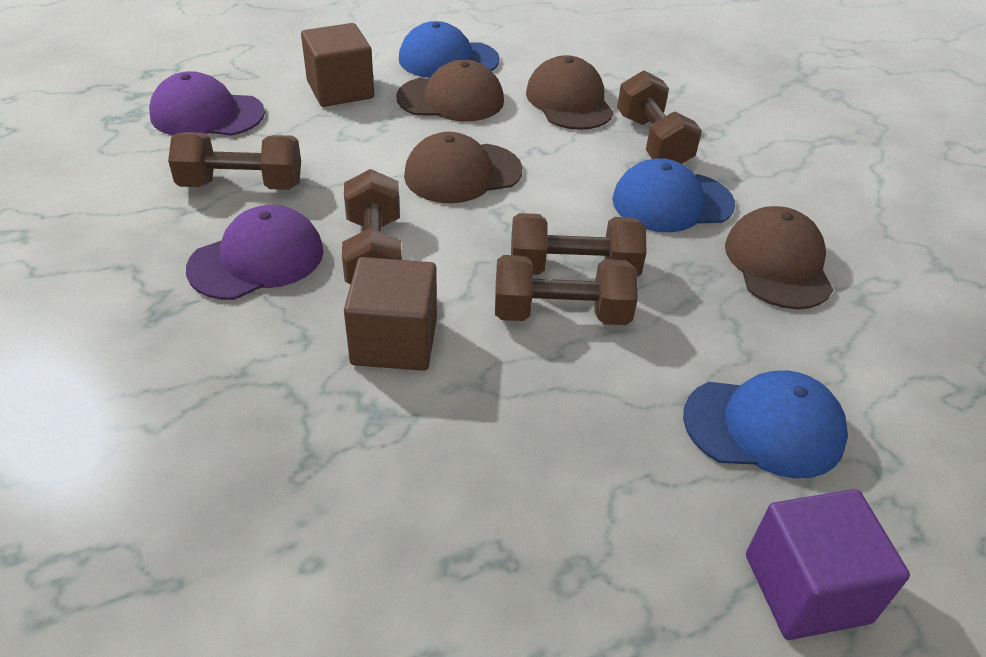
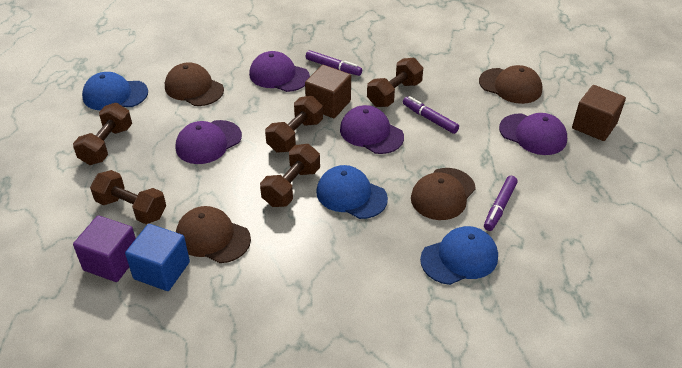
blue cube: none = 0 -> [125,224,190,291] = 1
purple cap: [149,71,265,136] [186,205,324,300] = 2 -> [176,120,242,164] [249,51,310,92] [340,105,404,154] [499,113,567,155] = 4
purple marker: none = 0 -> [306,50,362,76] [403,96,459,134] [484,176,518,231] = 3

